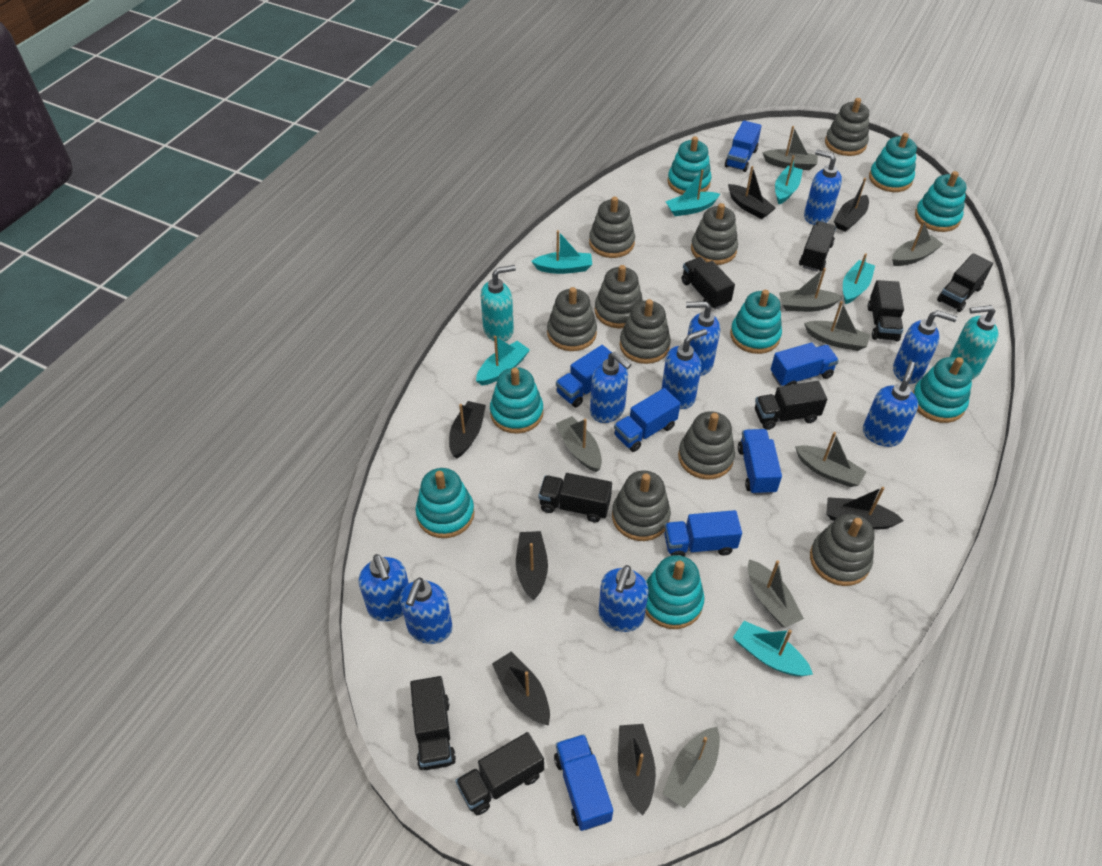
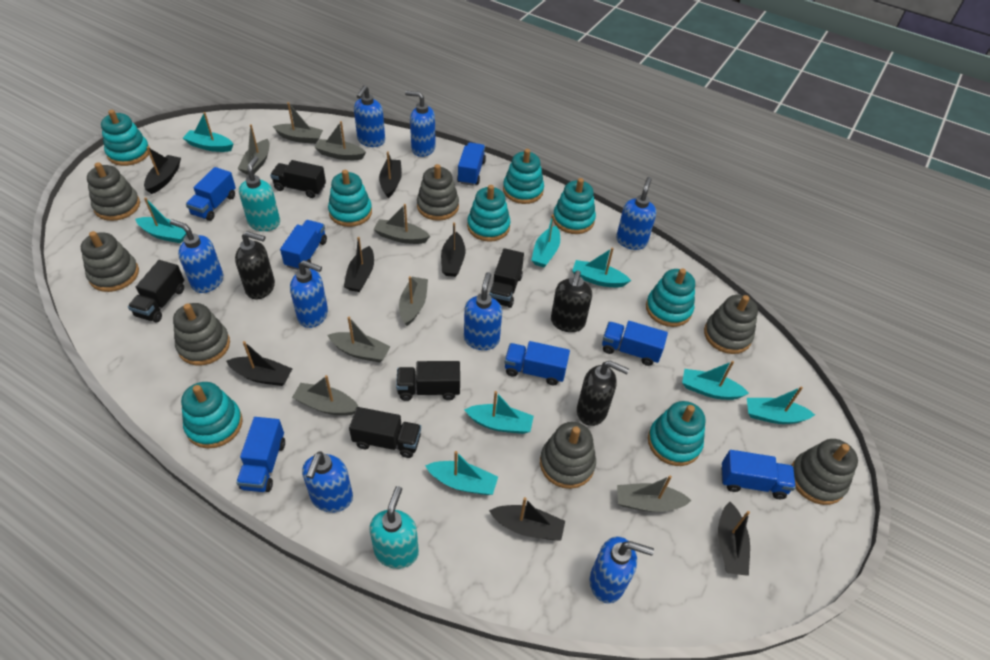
black soap dispenser: none = 0 -> [235,231,275,299] [551,270,592,332] [577,361,629,426] = 3
black truck: [410,676,456,770] [455,732,544,815] [539,473,612,523] [682,257,735,310] [755,381,827,430] [799,221,836,272] [868,280,904,341] [937,253,993,312] = 8 -> [128,260,184,323] [270,160,326,198] [349,407,421,458] [396,361,460,401] [489,248,524,308] = 5
blue soap dispenser: [358,554,409,621] [400,578,453,644] [590,352,631,423] [599,565,649,632] [662,329,707,409] [686,301,720,376] [804,149,842,225] [863,362,919,447] [893,310,957,384] = 9 -> [170,219,223,293] [290,260,328,328] [302,451,353,513] [354,85,385,147] [405,91,436,157] [464,272,502,350] [590,536,654,603] [616,177,656,250] = 8
grey stacking toy: [547,287,597,351] [589,196,635,258] [595,265,643,328] [612,471,671,541] [620,299,671,364] [678,411,735,479] [691,203,738,265] [810,514,875,586] [825,98,869,156] = 9 -> [81,231,139,292] [87,162,140,221] [173,303,230,365] [417,164,459,221] [540,422,596,489] [704,295,758,354] [791,439,858,505] = 7
turquoise boat: [476,336,530,386] [531,230,592,274] [666,169,720,216] [733,621,813,676] [775,155,803,204] [843,253,875,304] = 6 -> [135,197,187,243] [183,112,234,152] [425,451,498,495] [464,391,534,434] [531,214,560,267] [572,248,631,287] [682,361,749,400] [747,386,815,424] = 8

